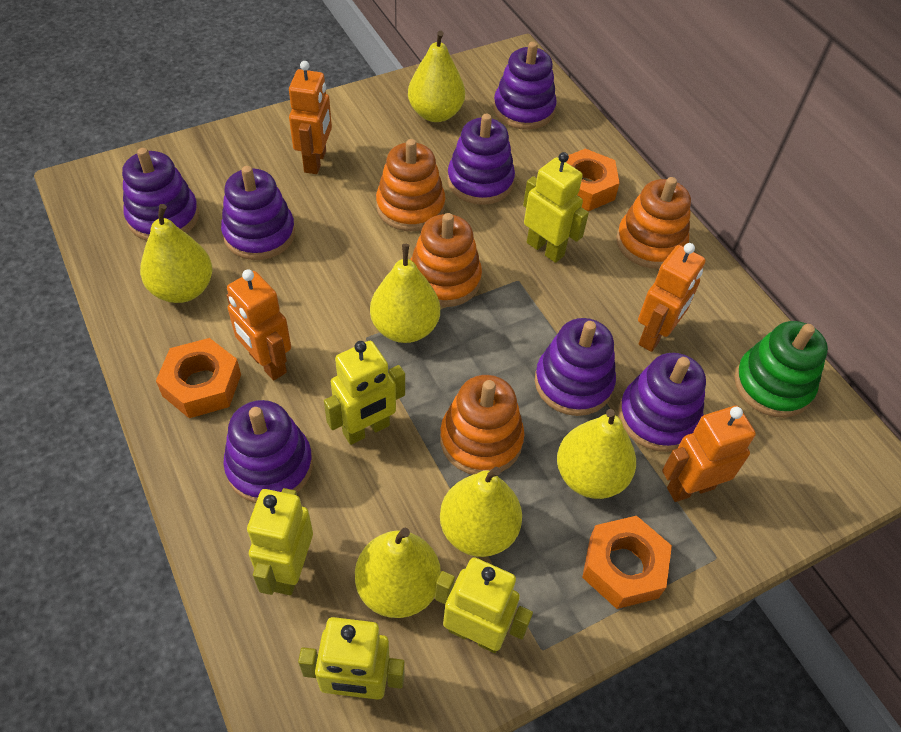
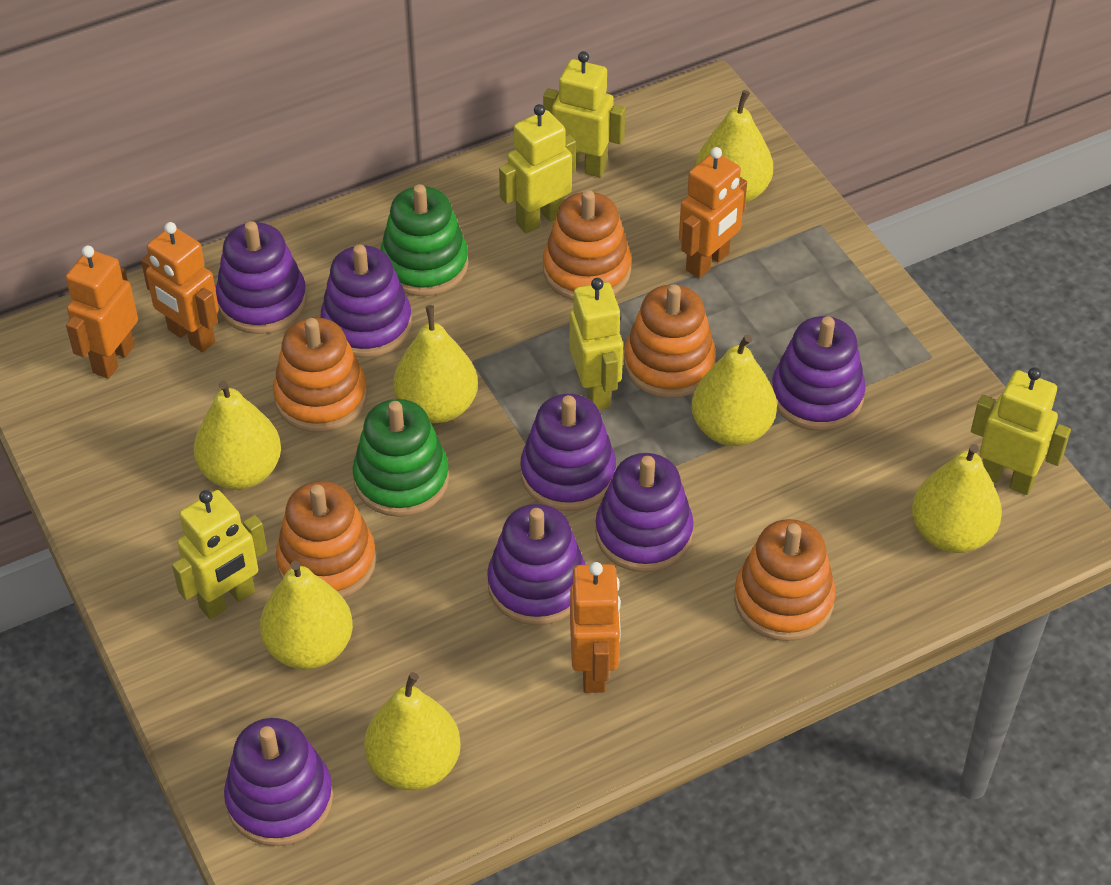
green stacking toy: [734,321,828,418] = 1 -> [352,399,449,517] [380,184,469,296] = 2
orange nut: [156,338,241,418] [566,149,620,211] [582,516,672,609] = 3 -> none = 0
orange stacking toy: [376,139,445,231] [410,213,482,307] [440,375,525,475] [616,177,691,269] = 4 -> [273,318,367,432] [276,481,376,598] [543,190,631,300] [624,284,716,398] [734,519,836,641] = 5
yellow pear: [140,204,212,303] [355,527,441,618] [370,244,440,343] [408,31,465,122] [440,467,522,557] [557,409,636,499] = 6 -> [193,380,281,490] [260,561,353,669] [364,672,461,790] [393,305,478,423] [691,334,777,446] [696,90,773,203] [912,444,1002,553] = 7

